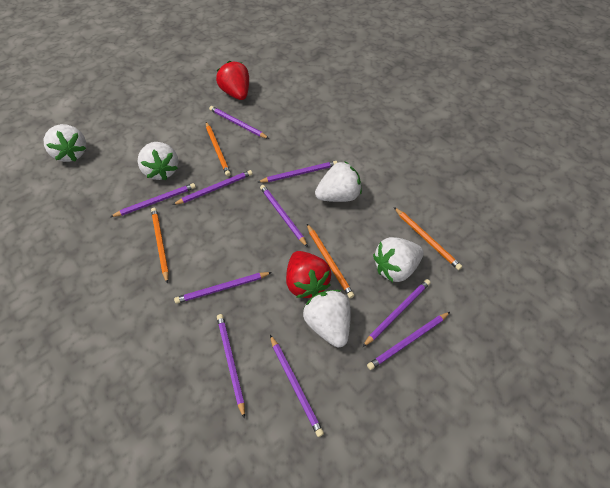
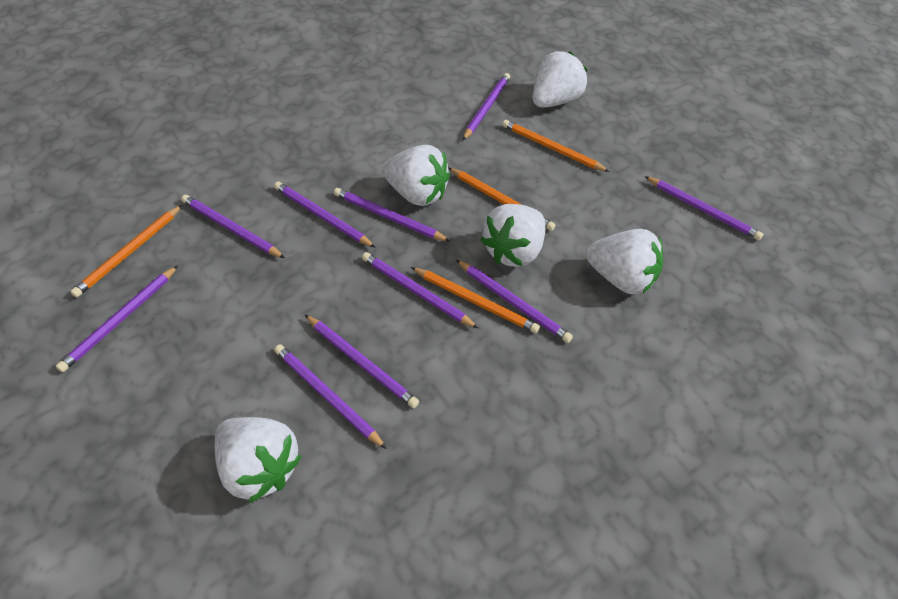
red strawberry: [216,61,249,100] [286,251,331,298] = 2 -> none = 0

